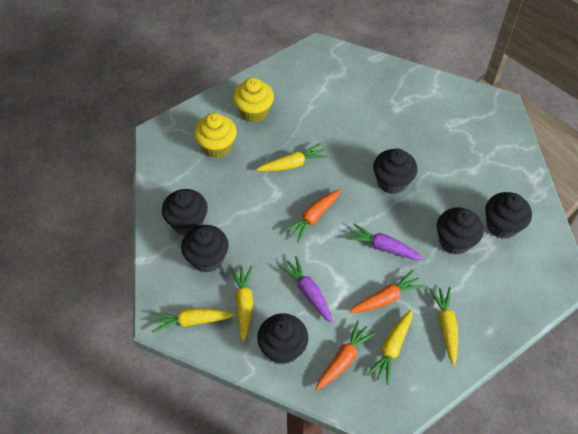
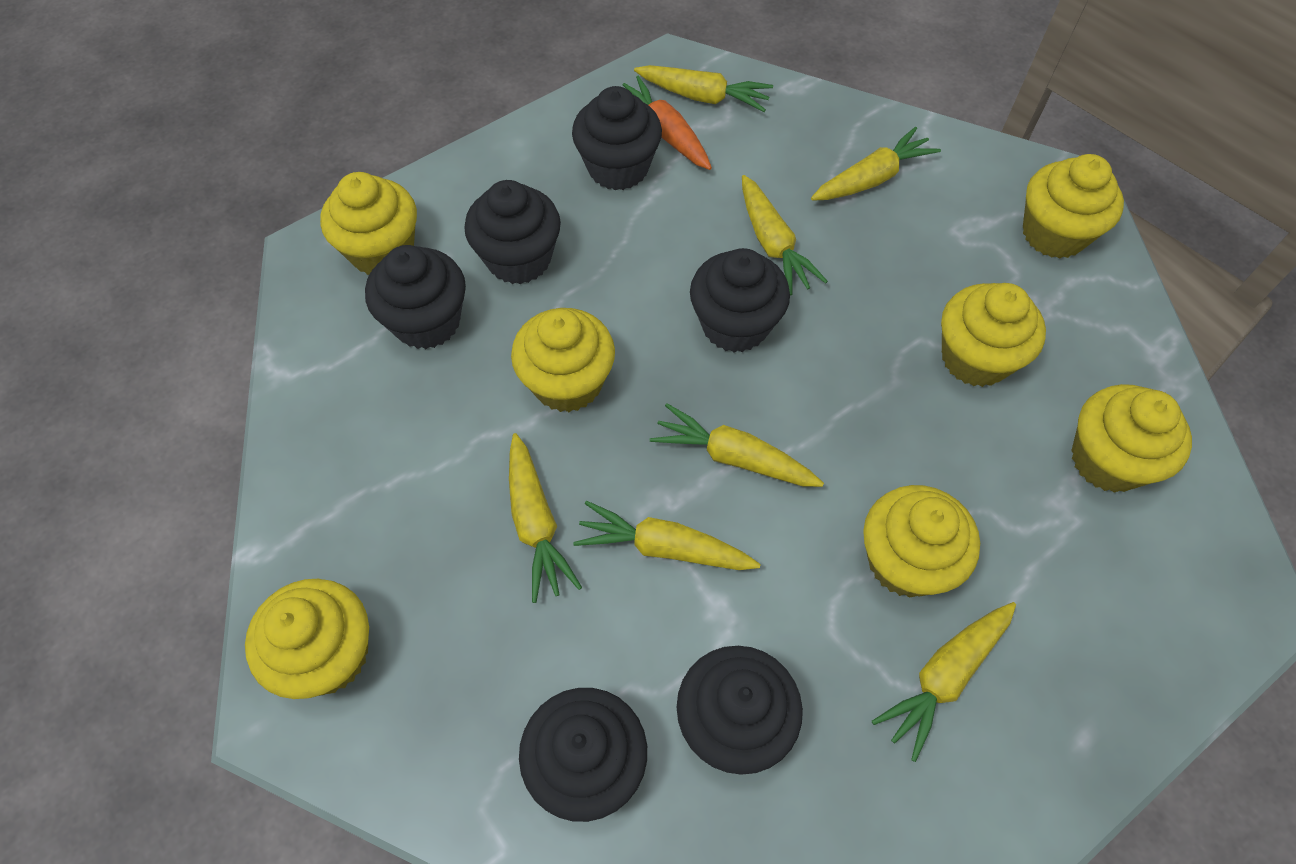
orange carrot: [283,190,341,243] [315,321,376,390] [349,270,425,313] = 3 -> [623,76,712,170] = 1
purple carrot: [279,256,332,323] [347,224,423,260] = 2 -> none = 0
yellow carrot: [152,308,235,332] [231,266,253,341] [256,143,327,172] [367,310,412,385] [429,287,458,365] = 5 -> [509,433,582,603] [573,501,761,570] [634,65,773,112] [650,403,824,487] [742,175,828,295] [811,127,941,201] [872,602,1016,762] = 7
yellow cupcake: [194,113,237,158] [233,77,274,122] = 2 -> [245,579,369,699] [320,172,417,275] [511,308,615,412] [863,485,980,598] [941,283,1046,387] [1023,154,1124,258] [1071,384,1192,493] = 7

